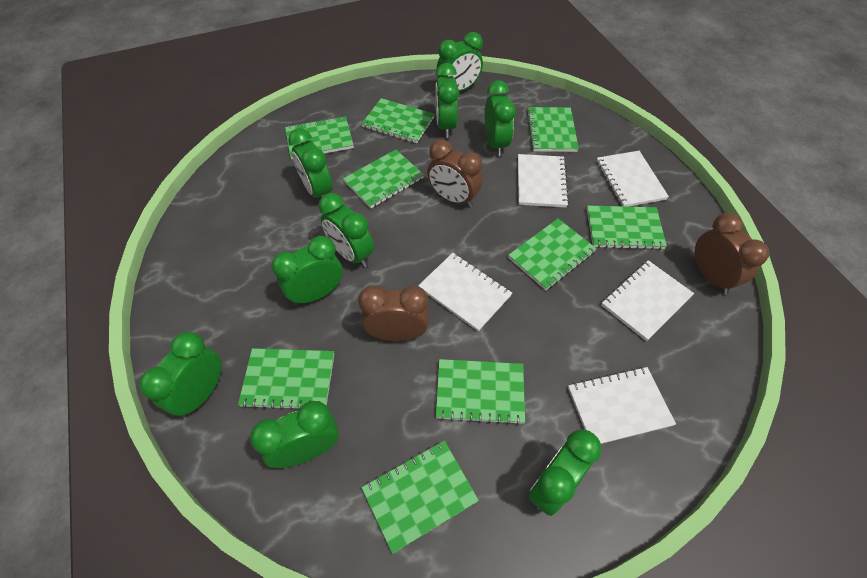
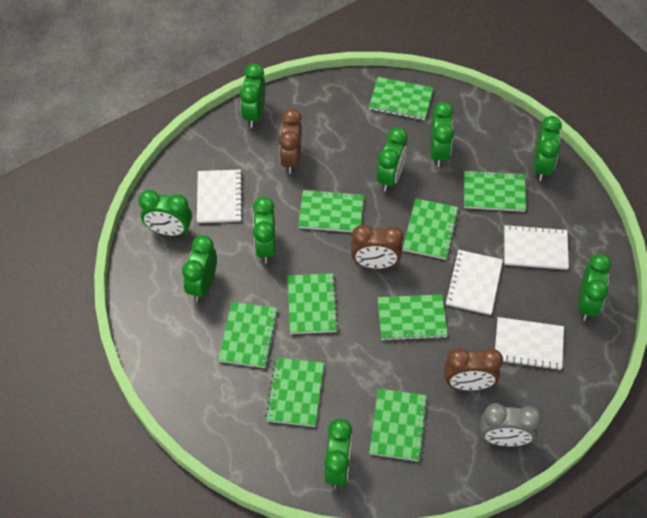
grey clock: none = 0 -> [480,403,542,446] = 1
white notebook: [418,253,512,331] [518,154,569,208] [568,367,676,444] [597,151,669,207] [601,260,694,341] = 5 -> [197,169,243,223] [445,250,503,315] [495,317,564,370] [504,224,569,270] = 4

